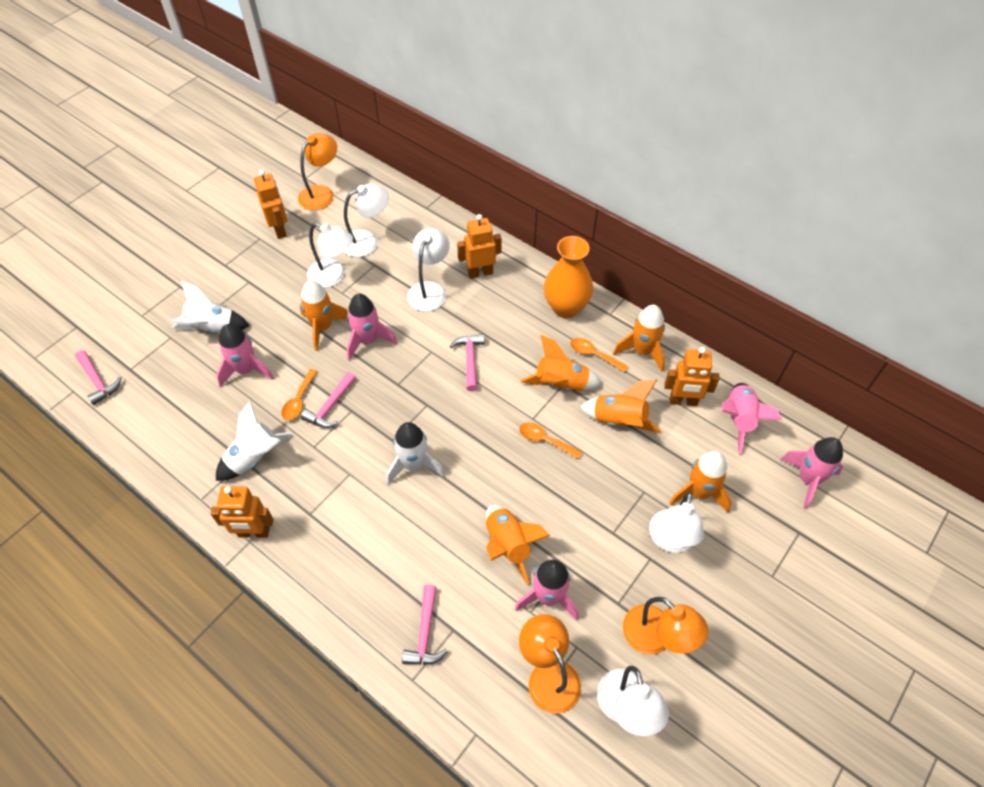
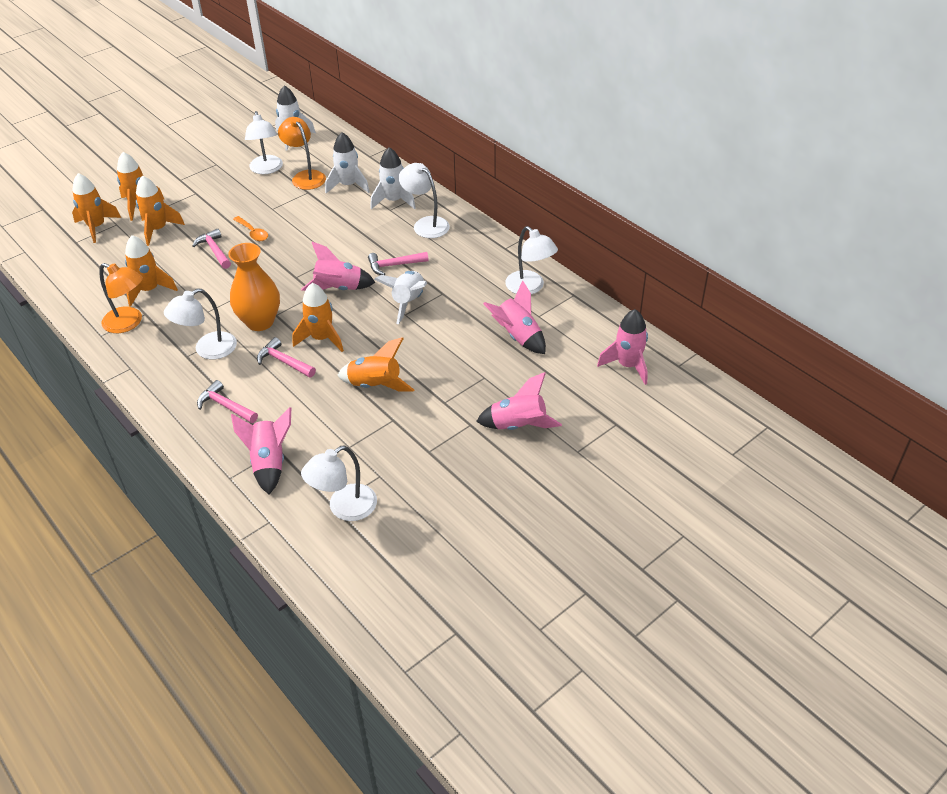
orange lamp: [298,133,337,210] [519,614,581,714] [623,597,708,655] = 3 -> [99,263,143,333] [278,117,326,190] = 2
orange robot: [211,486,274,538] [254,170,287,239] [457,214,502,279] [665,347,720,406] = 4 -> none = 0
orange spoon: [281,369,317,421] [519,422,582,459] [570,338,628,372] = 3 -> [233,216,268,241] = 1
white rocket: [170,281,250,334] [216,401,292,481] [387,422,445,484] = 3 -> [275,85,316,151] [325,132,370,194] [370,147,416,209] [374,271,427,324] = 4

